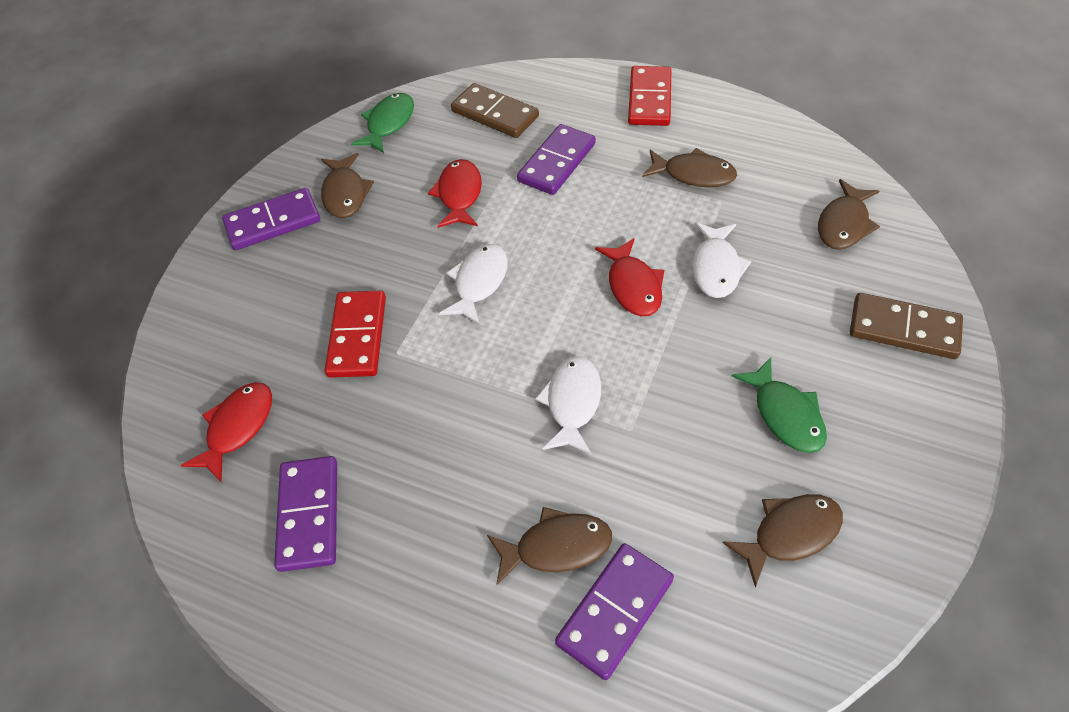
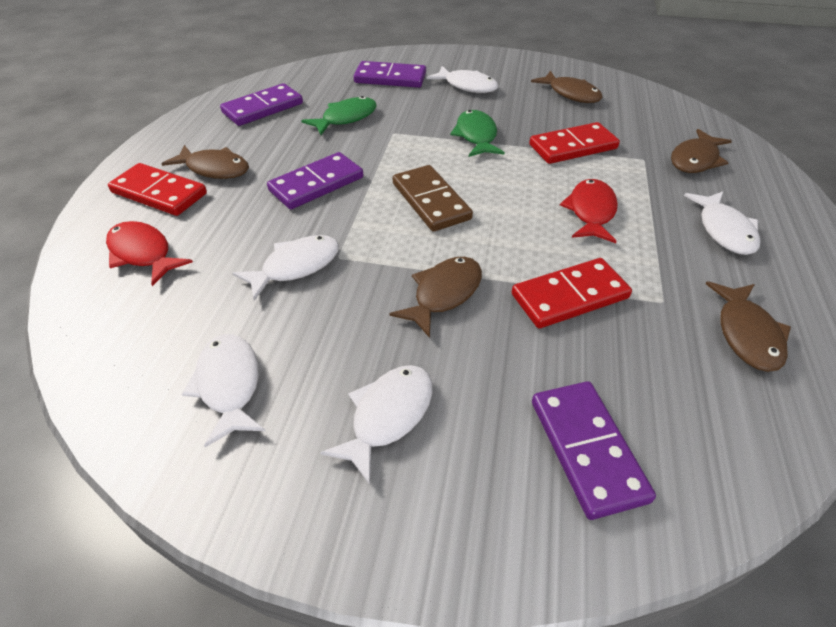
brown domino: [451,83,539,138] [850,293,963,359] = 2 -> [393,165,473,232] = 1
red domino: [325,290,386,378] [628,66,671,126] = 2 -> [108,163,207,216] [512,258,632,328] [529,122,620,164] = 3
red fish: [181,382,272,483] [428,159,482,228] [595,238,664,316] = 3 -> [106,221,193,286] [560,179,618,243] = 2
white fish: [439,244,508,325] [535,356,601,455] [692,222,751,298] = 3 -> [182,334,265,447] [232,235,339,301] [320,365,433,485] [427,66,498,93] [684,192,760,255] = 5

